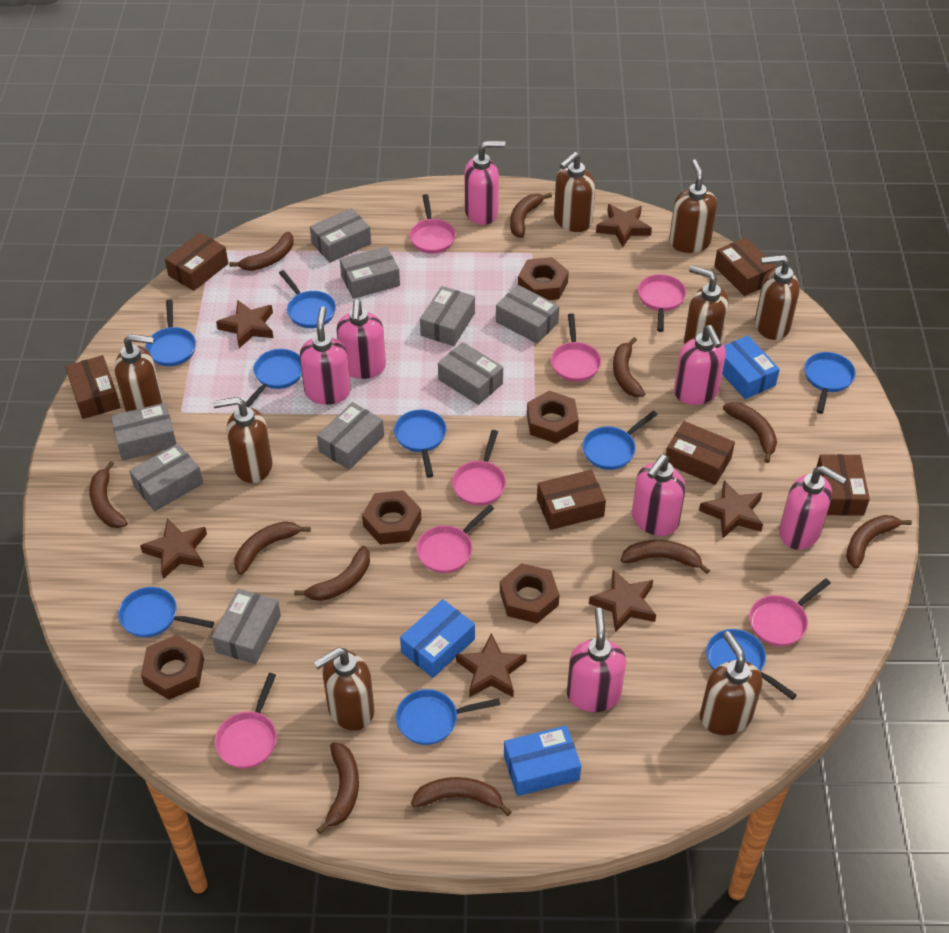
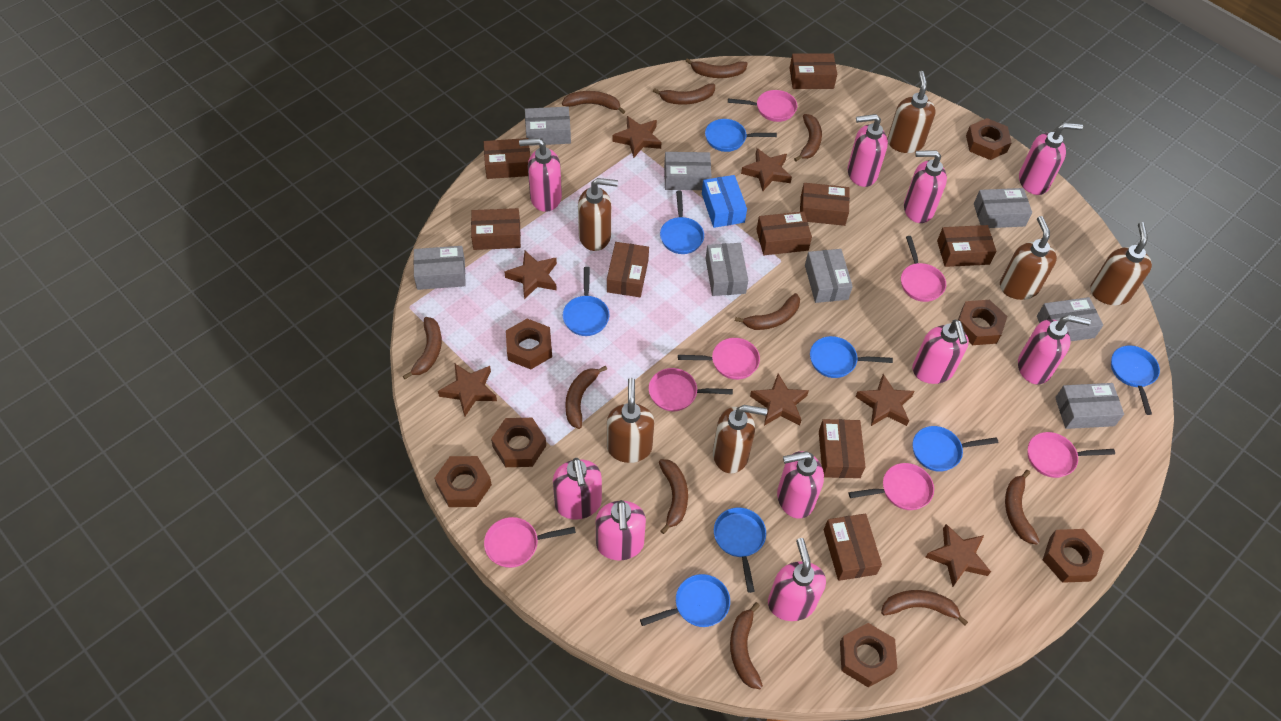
blue box: [400,599,475,678] [504,725,581,796] [722,336,780,399] = 3 -> [702,175,747,228] = 1
blue pan: [118,587,214,638] [146,299,196,366] [246,349,302,407] [279,270,336,328] [394,409,447,478] [396,689,500,745] [582,411,658,470] [706,629,797,700] [804,352,856,414] = 9 -> [563,267,609,336] [640,574,730,627] [660,191,704,254] [705,119,777,152] [714,508,766,593] [810,336,893,378] [913,426,998,472] [1111,346,1160,415] = 8
brown box: [65,355,121,419] [165,232,228,291] [537,470,606,530] [666,421,735,485] [714,237,776,296] [816,454,870,516] = 6 -> [471,208,521,250] [484,138,530,179] [607,242,649,297] [756,211,812,255] [790,53,837,89] [800,183,850,226] [819,419,865,478] [824,513,882,581] [937,225,996,267] = 9
brown nut: [141,635,204,700] [362,490,421,545] [500,563,559,623] [518,257,569,300] [527,391,579,444] = 5 -> [434,456,492,507] [491,418,546,467] [506,319,552,369] [840,623,897,687] [958,300,1007,345] [966,118,1012,160] [1043,529,1104,583] = 7
brown soap dispenser: [114,334,162,412] [213,397,273,483] [313,648,374,731] [554,152,595,232] [669,159,717,253] [684,265,729,344] [700,631,763,735] [755,255,799,340] = 8 -> [578,178,618,251] [607,378,654,463] [713,405,768,473] [888,71,936,153] [1000,216,1057,300] [1090,222,1152,305] = 6
brown star: [140,518,207,579] [216,300,273,348] [456,633,527,697] [589,569,656,633] [596,204,652,247] [699,480,763,538] = 6 -> [438,364,497,417] [504,251,557,299] [612,116,662,158] [741,148,792,191] [750,373,809,426] [855,374,915,426] [926,524,991,587] = 7
grey box: [111,403,176,461] [129,443,203,511] [212,588,281,665] [310,208,371,263] [317,402,384,470] [340,246,400,299] [420,286,475,346] [438,342,503,405] [496,285,559,344] = 9 -> [413,246,466,290] [525,107,571,146] [664,152,711,190] [706,243,748,296] [805,249,853,303] [974,188,1032,228] [1037,297,1103,342] [1055,383,1124,429] = 8
pink soap dispenser: [300,307,351,405] [336,300,386,379] [464,141,505,225] [567,608,626,712] [632,455,686,536] [674,325,726,405] [779,466,846,550] = 7 -> [519,138,562,212] [553,458,602,520] [596,500,646,560] [768,538,826,621] [777,451,824,518] [847,114,888,187] [904,150,947,223] [912,320,969,384] [1018,315,1091,384] [1019,123,1083,195] = 10

